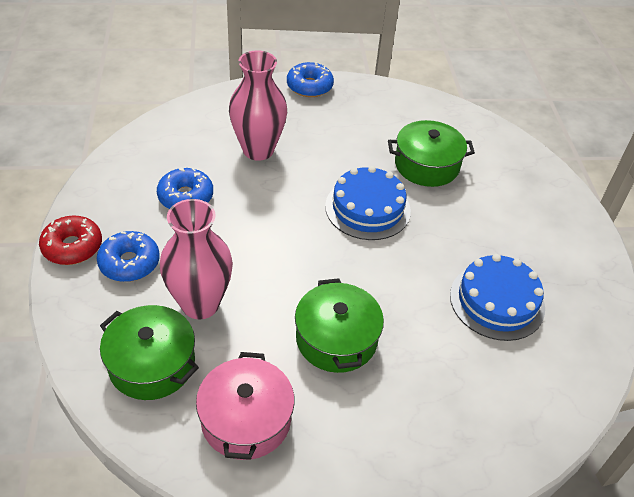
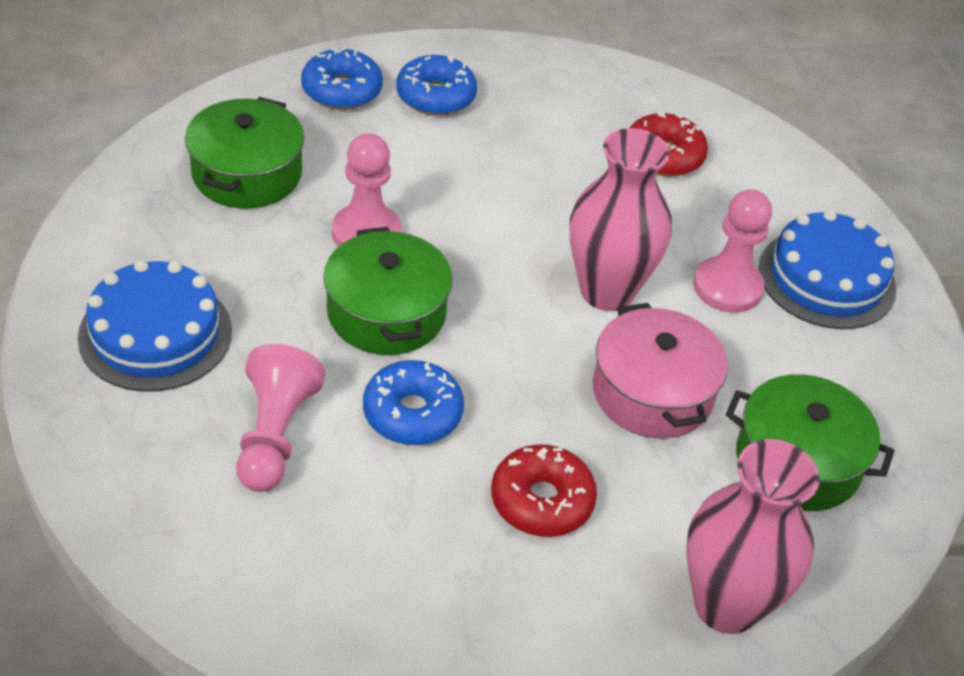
pink pawn: none = 0 -> [236,344,325,492] [332,133,401,247] [693,190,772,313] = 3
red donut: [39,216,102,265] = 1 -> [491,444,597,537] [630,111,708,177] = 2

